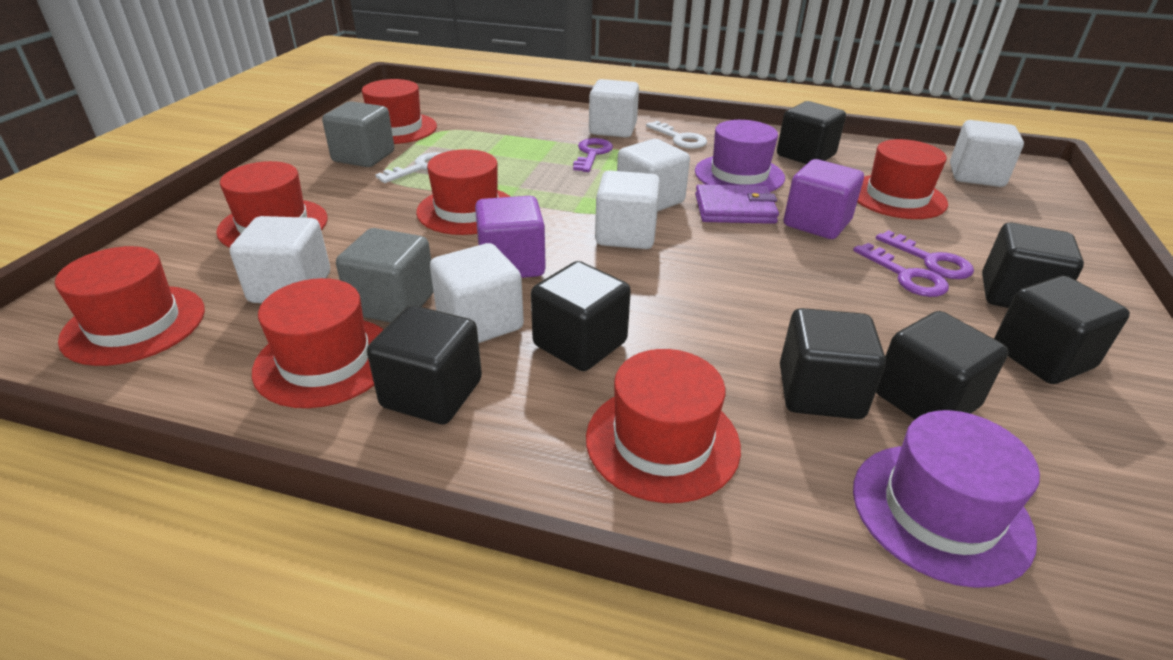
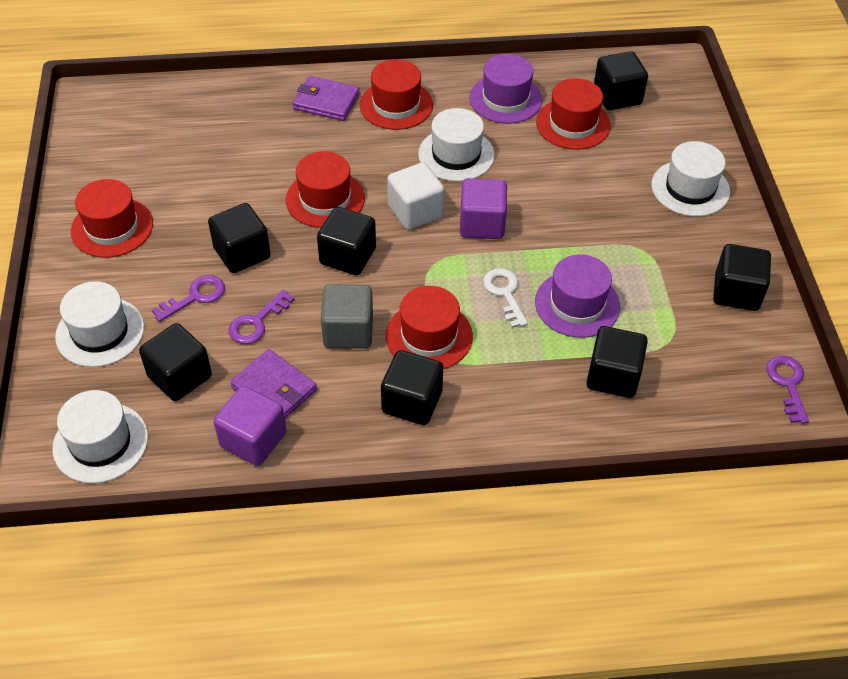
grey cube: [322,101,394,167] [336,228,434,323] = 2 -> [321,284,373,349] = 1
purple wallet: [695,184,779,224] = 1 -> [230,349,317,418] [293,76,360,121] = 2
red hat: [55,246,205,366] [216,161,328,248] [252,278,384,408] [362,79,437,144] [416,149,511,235] [586,349,741,503] [857,139,948,219] = 7 -> [71,179,153,258] [286,151,365,228] [360,60,433,130] [386,286,473,369] [536,78,611,150] = 5
white cube: [230,216,330,303] [430,243,524,343] [589,79,639,138] [595,170,660,249] [617,139,690,212] [950,120,1024,187] = 6 -> [387,162,444,230] = 1
white hat: none = 0 -> [52,390,148,483] [55,281,144,367] [418,108,495,182] [651,141,730,217] = 4
white key: [375,152,441,183] [646,121,707,149] = 2 -> [483,268,528,328] = 1

